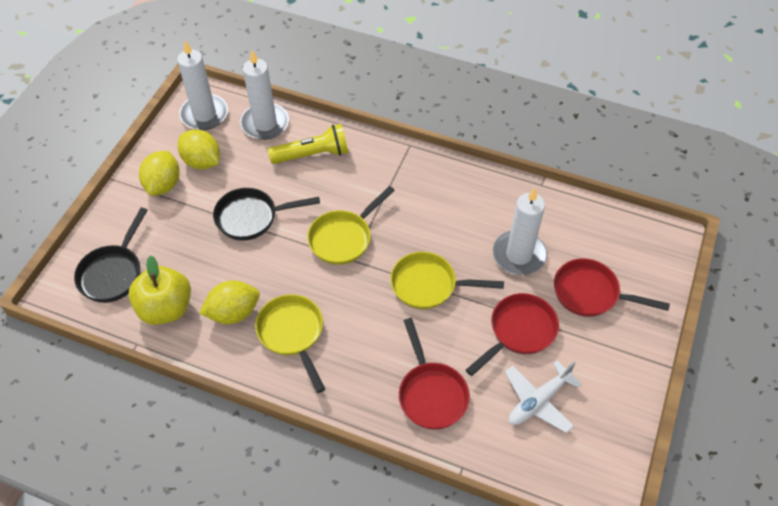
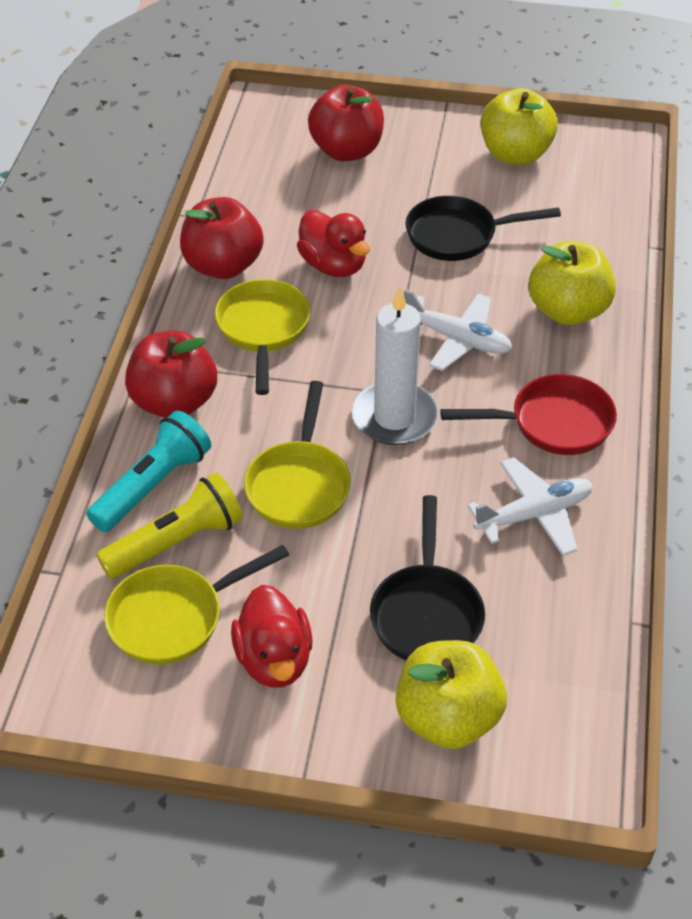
red apple: none = 0 -> [125,330,217,418] [180,197,264,279] [308,85,384,161] = 3
red duck: none = 0 -> [231,585,313,688] [297,210,370,277] = 2
red pan: [399,318,470,430] [466,293,559,376] [554,258,670,317] = 3 -> [440,374,617,455] = 1
turquoise flashlight: none = 0 -> [86,410,211,532] = 1
white candle: [177,41,228,130] [240,50,289,140] [493,188,547,275] = 3 -> [352,286,438,445] = 1
white plane: [505,361,582,433] = 1 -> [404,289,512,371] [467,457,593,556] = 2
yellow apple: [128,255,191,325] = 1 -> [396,640,507,749] [481,88,558,165] [529,241,616,325] = 3
yellow lemon: [139,151,180,196] [178,129,220,169] [200,281,260,324] = 3 -> none = 0

